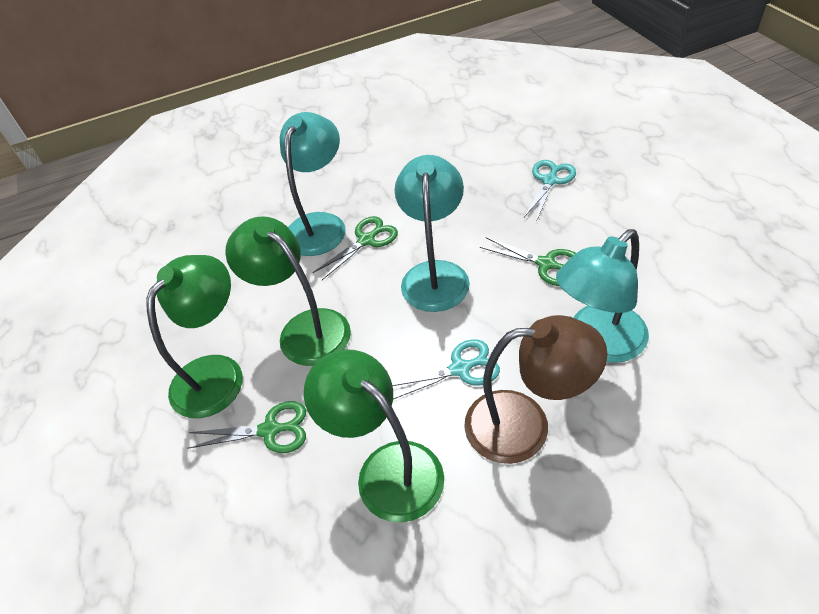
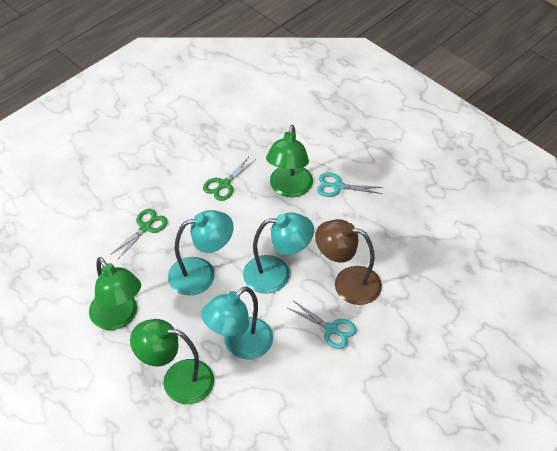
green scissors: [188,401,306,453] [313,216,398,280] [480,237,576,286] = 3 -> [111,209,168,259] [203,156,256,201] = 2

